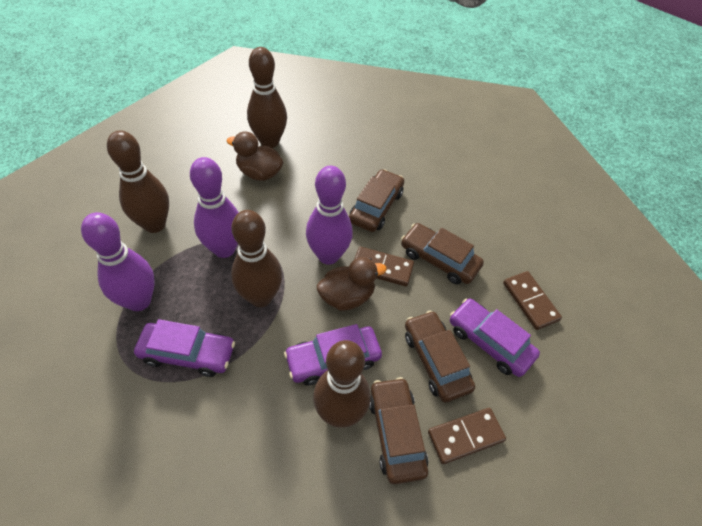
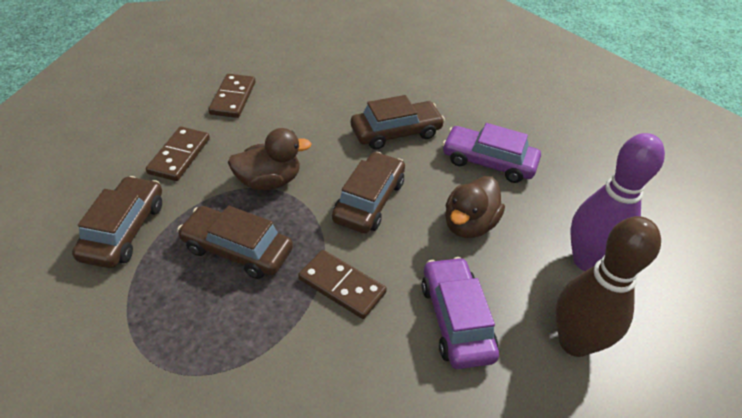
brown bowling pin: [107,130,169,233] [231,210,282,307] [247,47,287,148] [313,340,371,428] = 4 -> [555,216,661,357] = 1
purple bowling pin: [81,212,155,311] [190,157,239,258] [306,166,353,265] = 3 -> [570,133,665,271] = 1
purple car: [134,319,235,377] [284,324,382,385] [450,298,540,377] = 3 -> [422,257,499,369] [442,123,541,183] = 2

